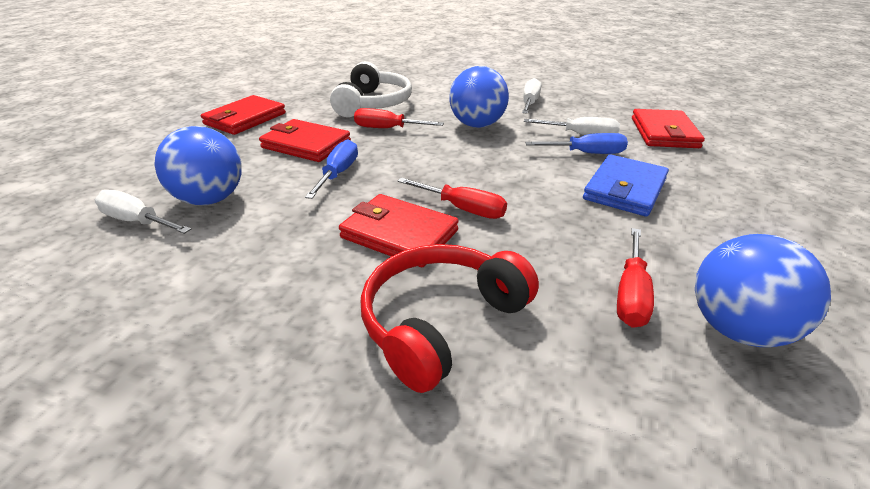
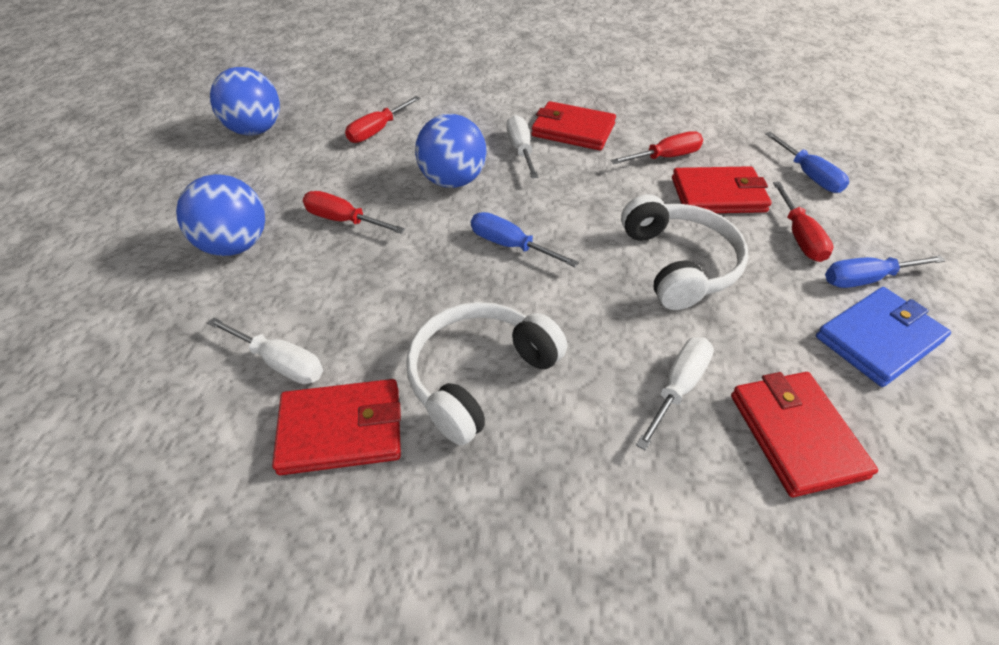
blue screwdriver: [305,139,358,199] [525,133,628,154] = 2 -> [471,212,579,267] [765,132,849,193] [825,255,945,288] = 3
red headphones: [361,244,539,393] = 1 -> none = 0
red screwdriver: [354,108,444,128] [397,177,507,219] [617,228,654,328] = 3 -> [303,191,405,233] [345,96,420,143] [611,131,703,164] [773,182,834,262] = 4
white headphones: [330,61,412,117] = 1 -> [406,302,567,445] [621,194,748,310] = 2

